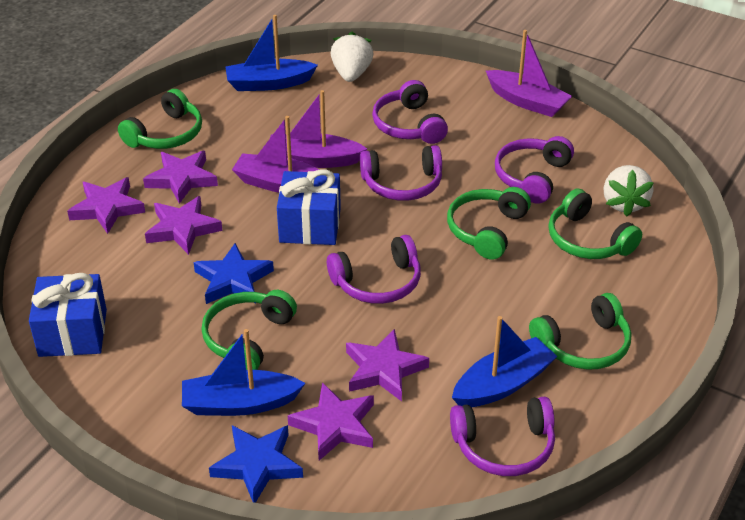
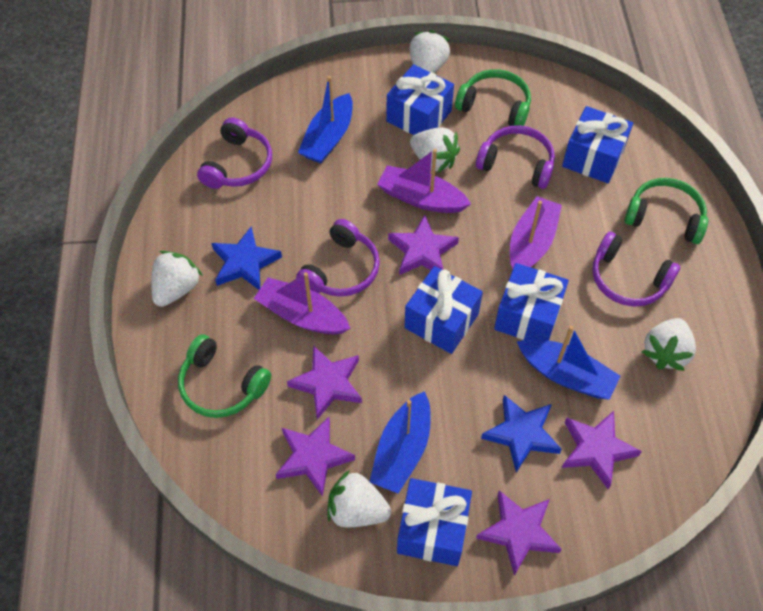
blue gift: [29,273,107,357] [277,169,341,245] = 2 -> [387,64,454,135] [397,478,472,566] [404,266,483,354] [494,263,569,341] [562,106,633,183] = 5
green headphones: [118,89,202,149] [201,290,297,370] [447,187,531,260] [529,293,631,370] [548,188,642,259] = 5 -> [178,334,271,418] [455,69,531,126] [624,178,708,244] = 3
purple headphones: [327,235,421,304] [360,145,442,201] [372,80,448,144] [450,397,555,476] [495,136,574,204] = 5 -> [197,117,272,189] [296,219,380,297] [476,126,555,189] [592,232,680,307] = 4
white strawberry: [331,32,373,82] [603,165,654,216] = 2 -> [151,251,203,307] [328,470,391,527] [410,30,450,73] [410,127,460,173] [642,318,696,371] = 5

